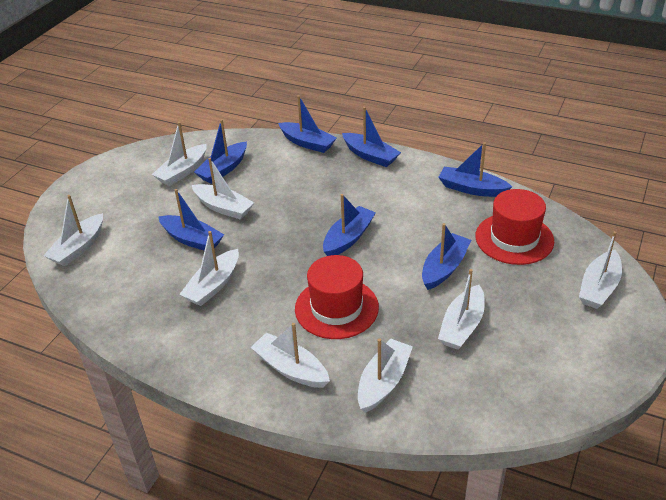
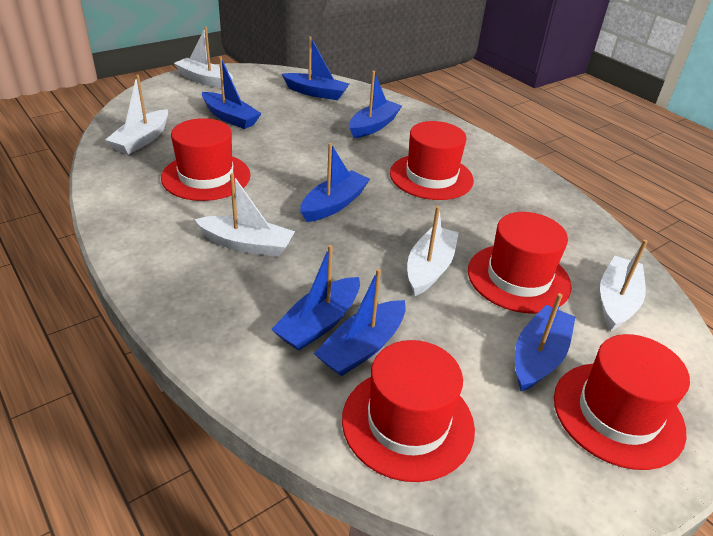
red hat: [295,255,379,339] [476,189,554,265] = 2 -> [161,118,251,201] [342,340,475,482] [390,121,474,200] [468,212,572,314] [554,334,690,470] = 5
white boat: [43,195,103,266] [152,122,207,186] [179,231,239,306] [192,158,254,219] [250,323,330,388] [358,338,413,413] [438,269,485,350] [579,231,622,309] = 8 -> [105,74,168,155] [174,27,234,88] [194,173,295,257] [407,206,459,296] [600,240,648,331] = 5

